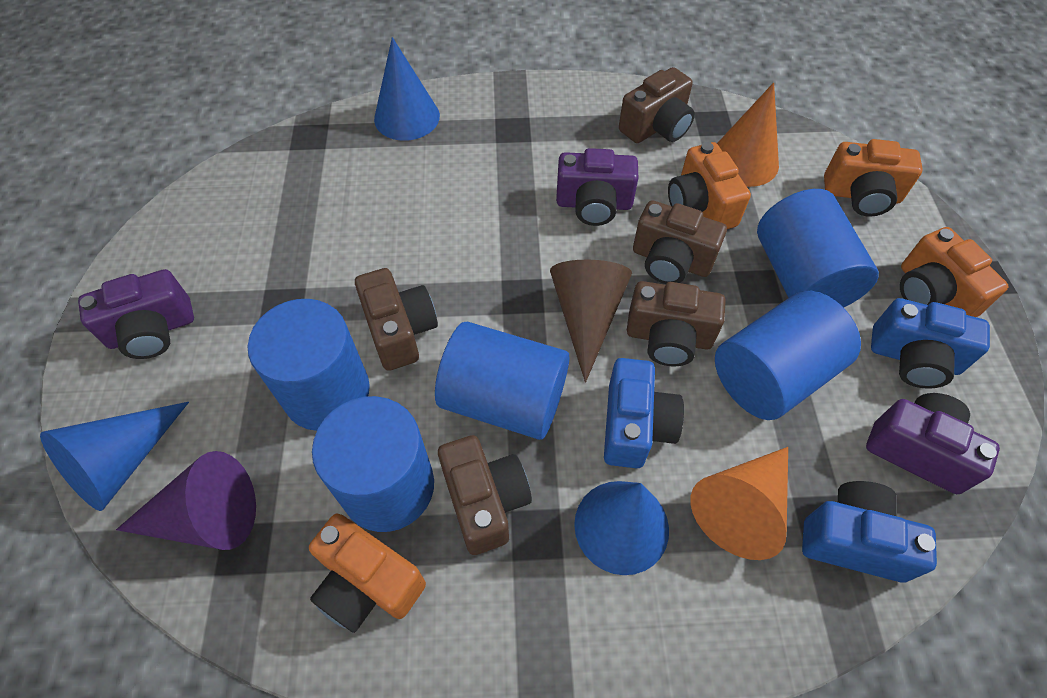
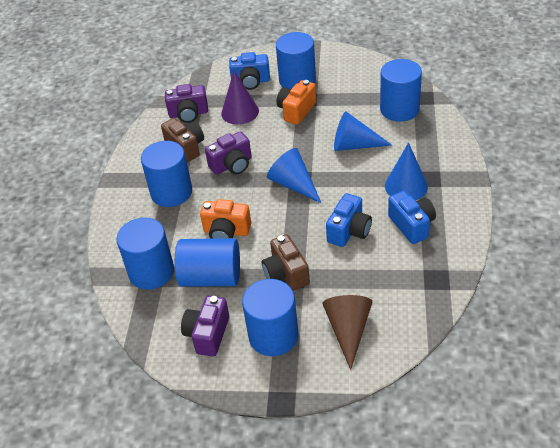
blue cylinder: [248,299,370,431] [312,396,434,532] [435,321,569,440] [715,291,861,420] [757,189,879,307] = 5 -> [117,218,174,290] [141,141,192,207] [175,238,240,287] [242,279,298,356] [276,32,316,89] [380,59,422,122] = 6
brown camera: [355,268,438,371] [438,435,532,555] [619,67,695,143] [627,281,725,366] [633,200,727,284] = 5 -> [161,118,204,162] [262,234,310,290] = 2
orange camera: [309,514,426,633] [668,142,751,229] [824,139,923,217] [900,227,1009,317] = 4 -> [200,199,251,239] [276,80,316,125] = 2
orange cone: [690,447,788,560] [717,82,779,187] = 2 -> none = 0

